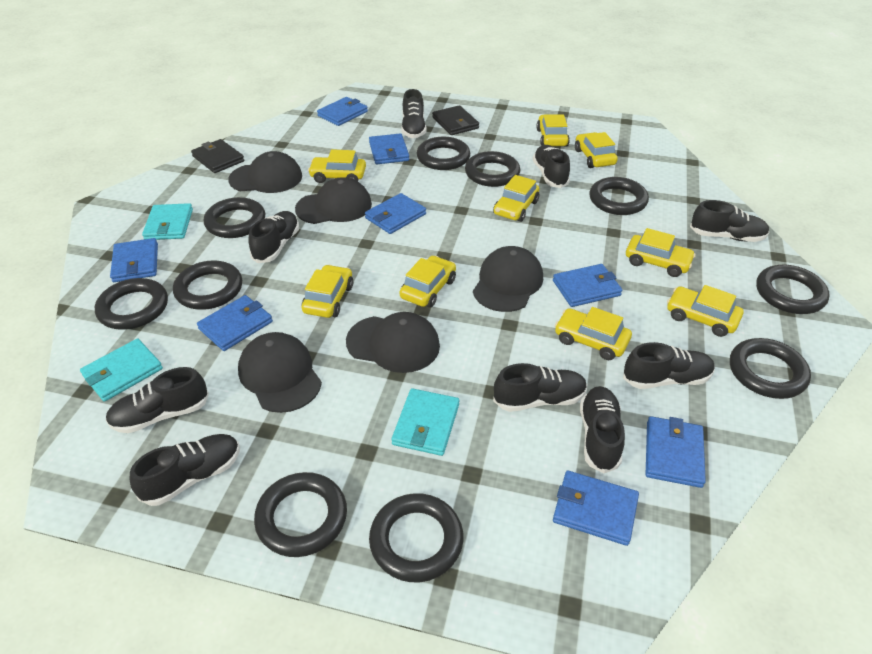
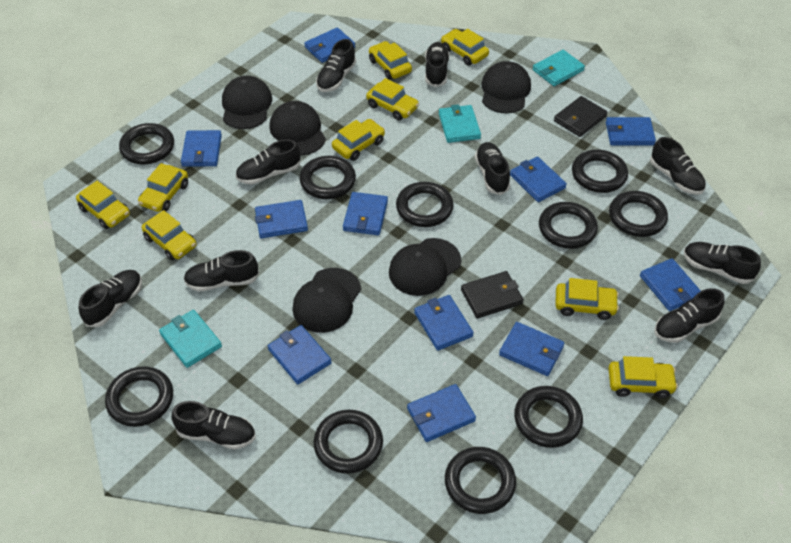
black shoe: [106,367,209,433] [130,434,240,506] [248,211,299,263] [401,89,426,138] [493,363,587,412] [533,145,570,188] [580,386,625,473] [623,342,715,389] [690,200,769,242] = 9 -> [79,270,142,327] [171,401,256,450] [184,250,259,292] [236,139,300,185] [316,39,356,92] [425,42,450,87] [475,142,510,195] [650,137,706,195] [654,288,725,343] [684,242,761,284] = 10
blue wallet: [110,238,158,282] [197,295,273,351] [317,97,368,126] [365,193,426,234] [369,133,409,164] [553,264,622,307] [553,470,639,546] [646,416,706,488] = 8 -> [181,130,222,167] [255,200,308,238] [268,325,332,384] [304,27,355,63] [343,192,388,235] [407,384,476,442] [414,295,474,351] [499,322,564,376] [510,157,567,202] [606,117,656,145] [640,258,701,311] = 11

